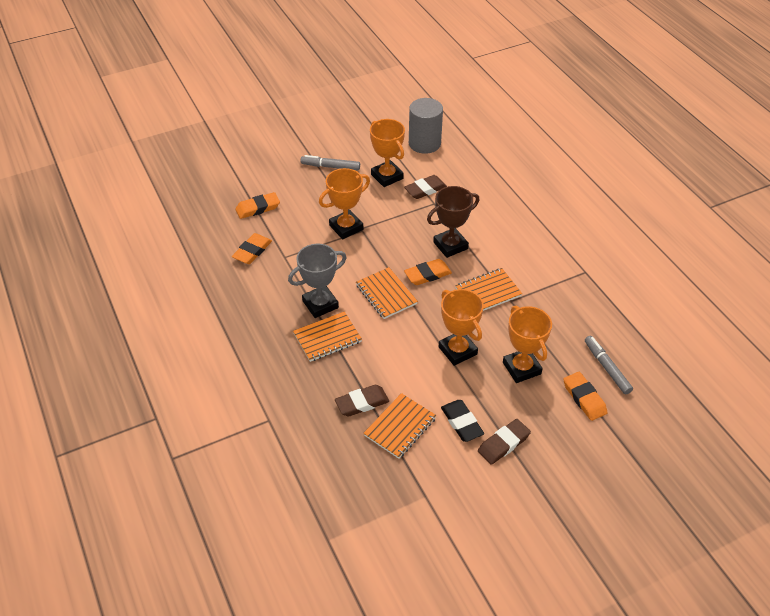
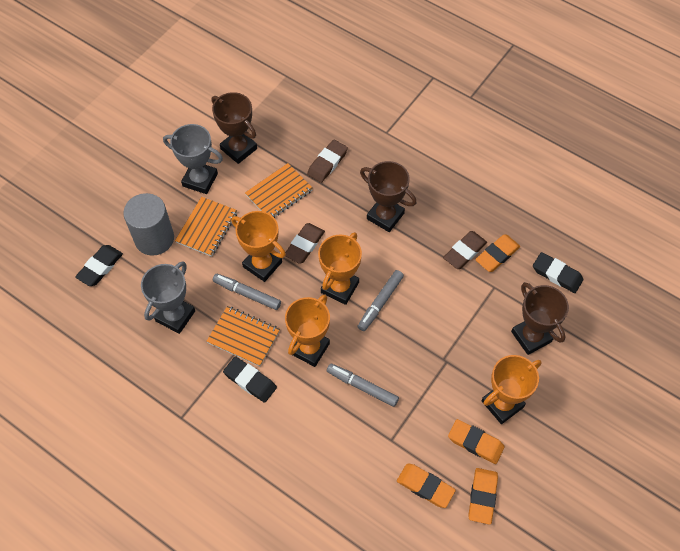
black eraser: [441,400,484,442] = 1 -> [75,245,123,286] [223,356,277,403] [533,252,583,293] = 3
brown trophy: [427,186,479,258] = 1 -> [212,92,257,164] [360,161,416,232] [511,282,569,355] = 3
grey marker: [300,155,360,170] [585,336,633,394] = 2 -> [213,274,281,310] [327,364,399,407] [357,270,404,331] = 3
grey trophy: [288,244,347,318] = 1 -> [141,261,195,334] [163,124,223,194] = 2
orange notebook: [293,311,362,362] [356,267,418,319] [364,393,436,459] [455,268,522,311] = 4 -> [175,197,237,257] [206,306,280,366] [245,163,313,218] = 3

